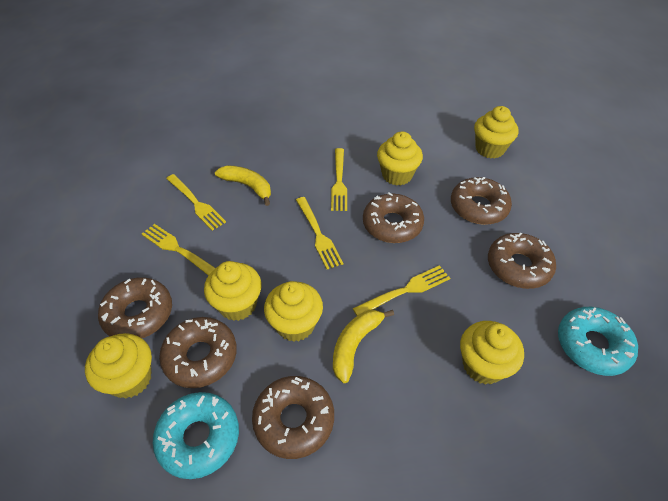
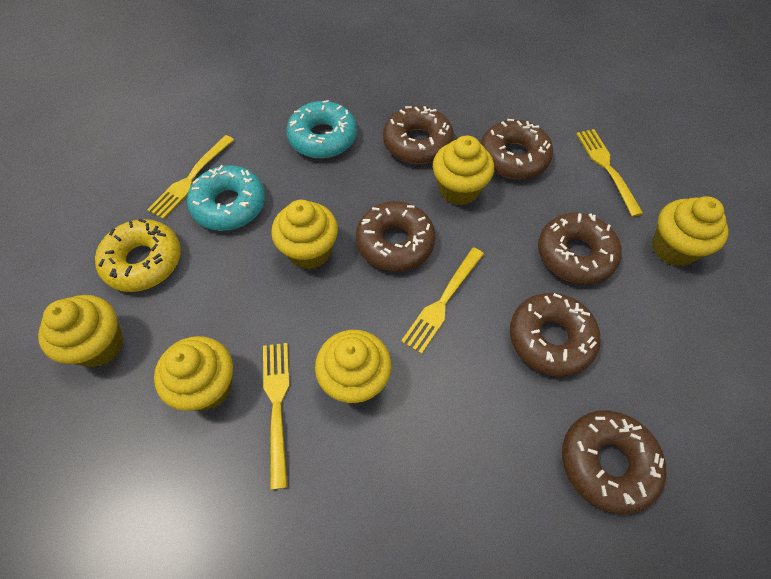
yellow banana: [215,165,271,206] [333,310,394,383] = 2 -> none = 0
yellow donut: none = 0 -> [95,218,181,292] = 1
yellow fork: [142,224,216,276] [166,174,226,231] [296,197,343,269] [331,148,347,211] [353,265,450,316] = 5 -> [147,135,234,219] [263,343,289,490] [401,247,484,354] [576,129,643,217] = 4

